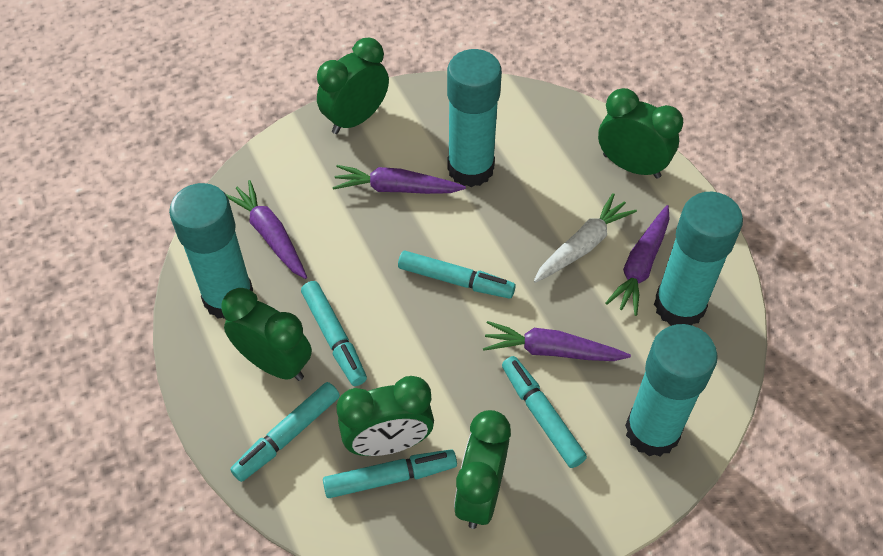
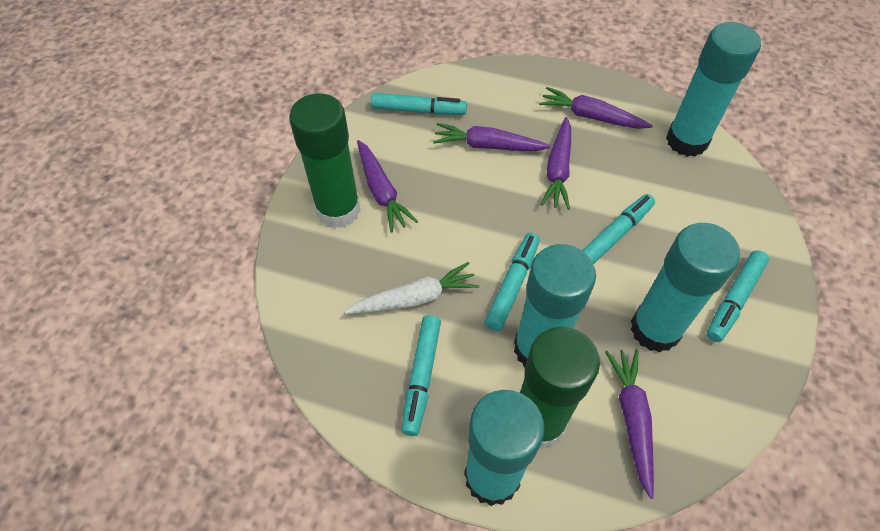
green clock: [222,288,312,381] [317,38,389,134] [336,376,434,456] [454,410,511,529] [598,88,683,178] = 5 -> none = 0
green glue stick: none = 0 -> [289,94,361,228] [520,327,600,449] = 2
purple carrot: [226,180,307,279] [332,165,466,194] [483,321,631,361] [605,205,670,316] = 4 -> [357,140,418,233] [433,123,551,151] [539,87,653,129] [541,117,571,210] [605,349,654,499] = 5

